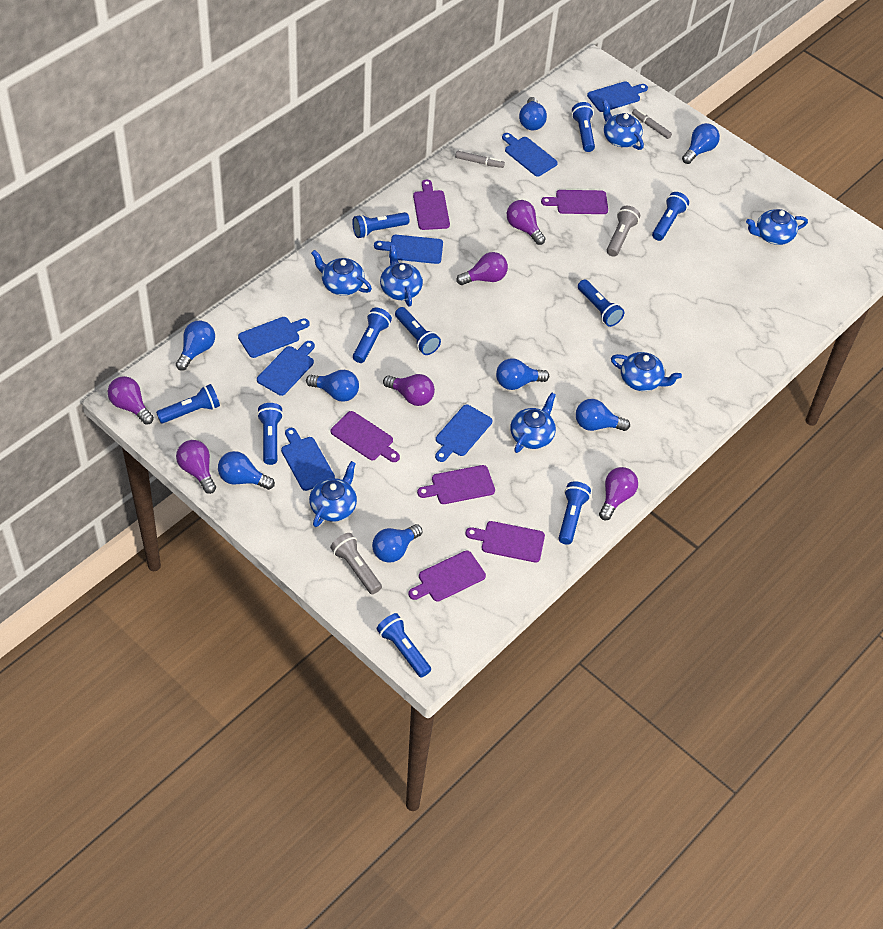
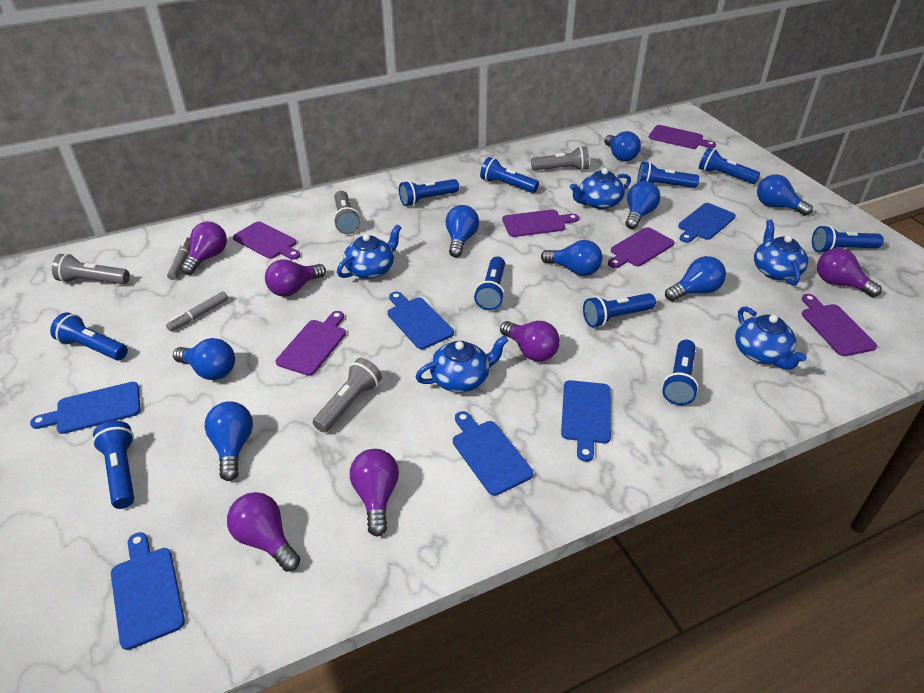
blue cutting board: [238,317,310,358] [257,341,315,396] [281,428,335,491] [374,235,443,264] [435,405,492,462] [502,133,558,176] [587,81,648,112] = 7 -> [30,382,141,434] [111,532,185,650] [387,292,454,349] [453,411,533,496] [561,380,611,462] [678,203,736,243] = 6
blue teapot: [309,461,357,527] [311,250,372,296] [380,245,423,307] [510,393,556,453] [602,100,644,150] [611,352,682,391] [746,209,808,245] = 7 -> [337,224,402,279] [415,336,508,393] [570,168,631,209] [735,307,807,370] [754,220,808,285] = 5
grey flashlight: [330,533,382,594] [607,206,640,257] = 2 -> [52,254,130,284] [313,358,382,433] [333,191,360,234] [531,146,589,171] = 4

